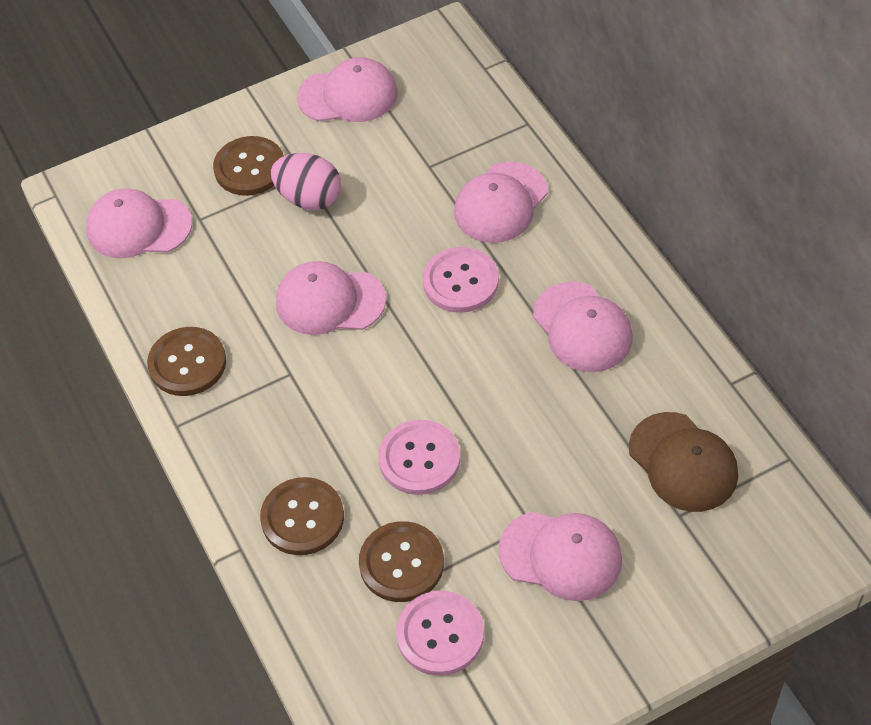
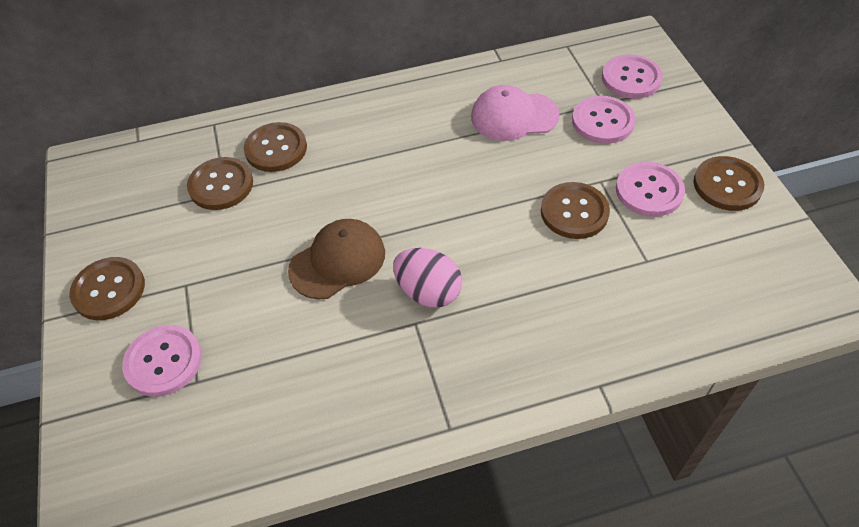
brown button: [147,327,226,396] [213,136,284,196] [260,477,344,555] [359,521,444,602] = 4 -> [69,257,145,320] [187,157,253,210] [244,122,307,172] [541,182,610,239] [693,156,764,211] = 5
pink button: [379,420,460,495] [396,591,484,676] [423,247,499,313] = 3 -> [122,325,202,397] [572,96,635,144] [602,54,663,99] [616,162,685,217] = 4
pink cap: [86,188,192,258] [276,261,386,335] [297,57,398,122] [454,161,548,243] [498,512,622,601] [533,282,633,372] = 6 -> [471,85,560,141] = 1

